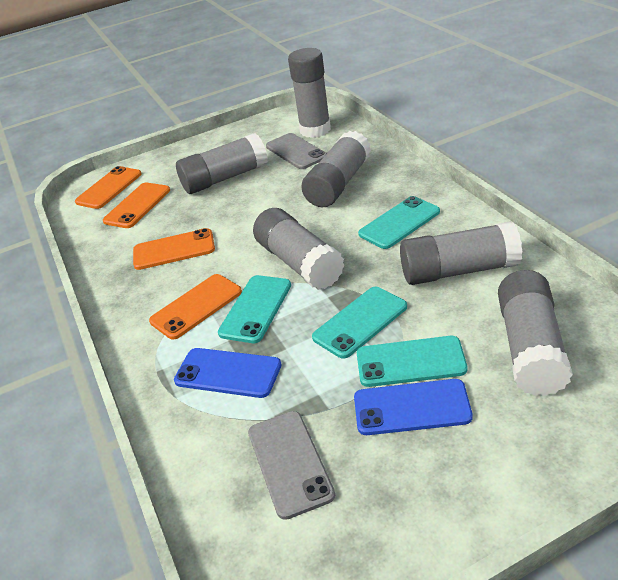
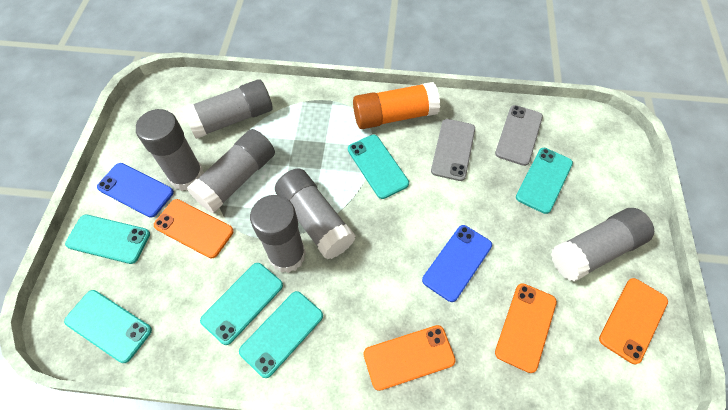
orange glue stick: none = 0 -> [353,82,440,129] = 1
turquoise phone: [218,275,291,343] [312,287,407,359] [357,336,467,387] [358,196,440,249] = 4 -> [64,290,152,363] [65,214,150,264] [200,263,283,345] [239,291,323,378] [348,135,409,199] [516,148,573,214] = 6

